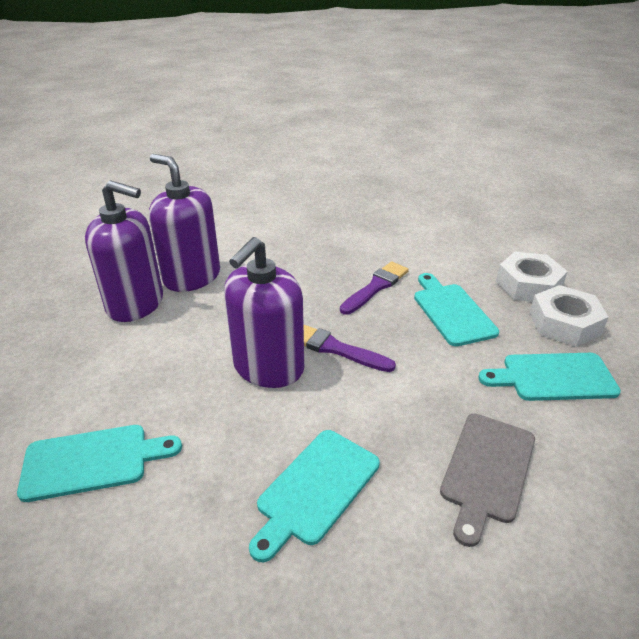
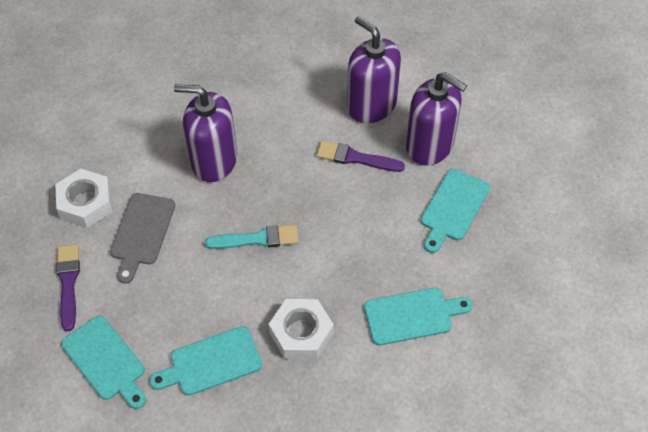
turquoise brush: none = 0 -> [205,225,299,249] = 1

